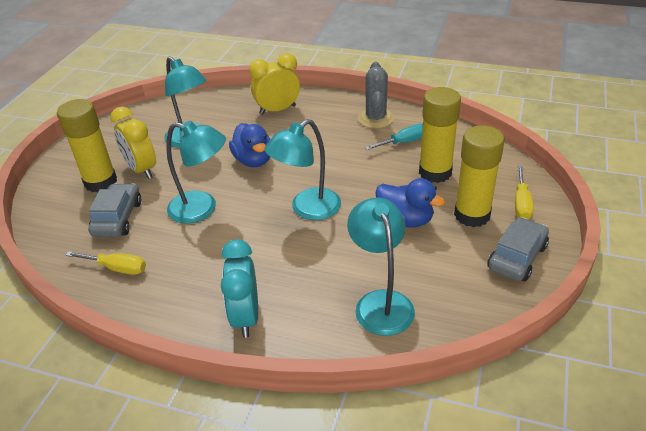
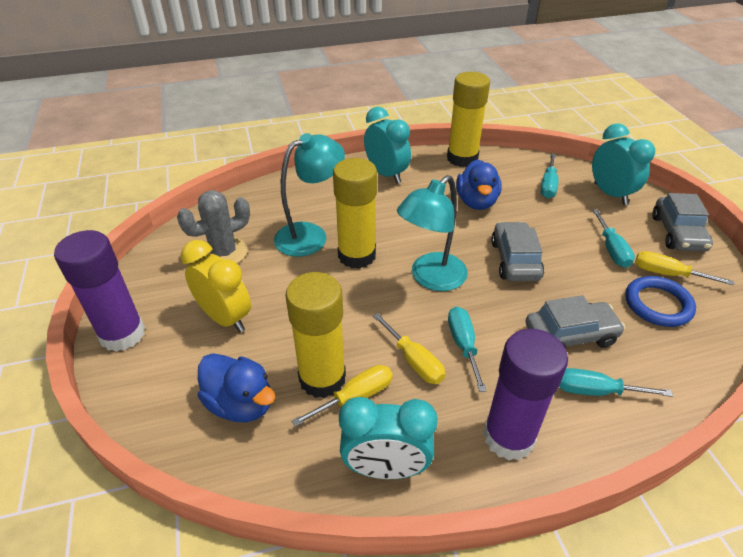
blue ring: none = 0 -> [625,276,696,327] = 1
grey car: [88,183,141,237] [487,217,549,282] = 2 -> [491,222,544,281] [526,295,625,349] [652,193,713,252] = 3
purple glue stick: none = 0 -> [54,230,145,352] [483,329,568,460] = 2
turquoise clock: [221,239,258,338] = 1 -> [339,397,438,479] [364,107,411,184] [592,124,655,205] = 3
turquoise lamp: [164,56,207,148] [166,121,226,224] [264,119,341,220] [347,197,415,336] = 4 -> [274,133,345,257] [397,175,468,291] = 2
turquoise screwdriver: [365,124,423,150] = 1 -> [448,306,487,392] [541,154,558,198] [559,368,673,397] [592,209,635,268] = 4
yellow clock: [110,107,156,179] [249,53,300,115] = 2 -> [181,240,251,332] = 1
yellow screwdriver: [66,251,146,275] [515,166,534,219] = 2 -> [292,365,393,427] [373,313,445,384] [635,251,734,286] = 3

